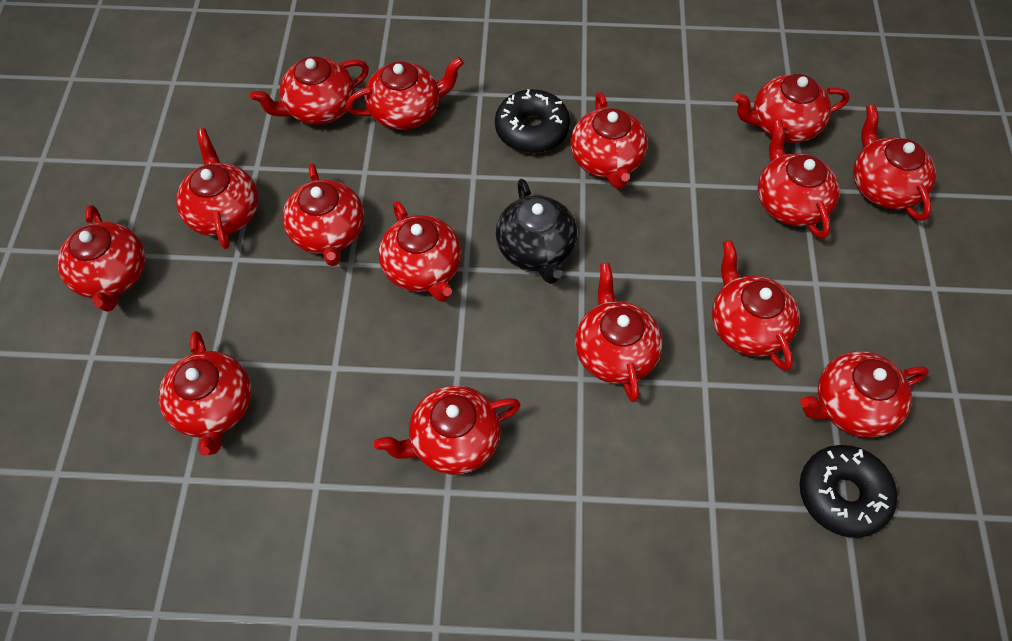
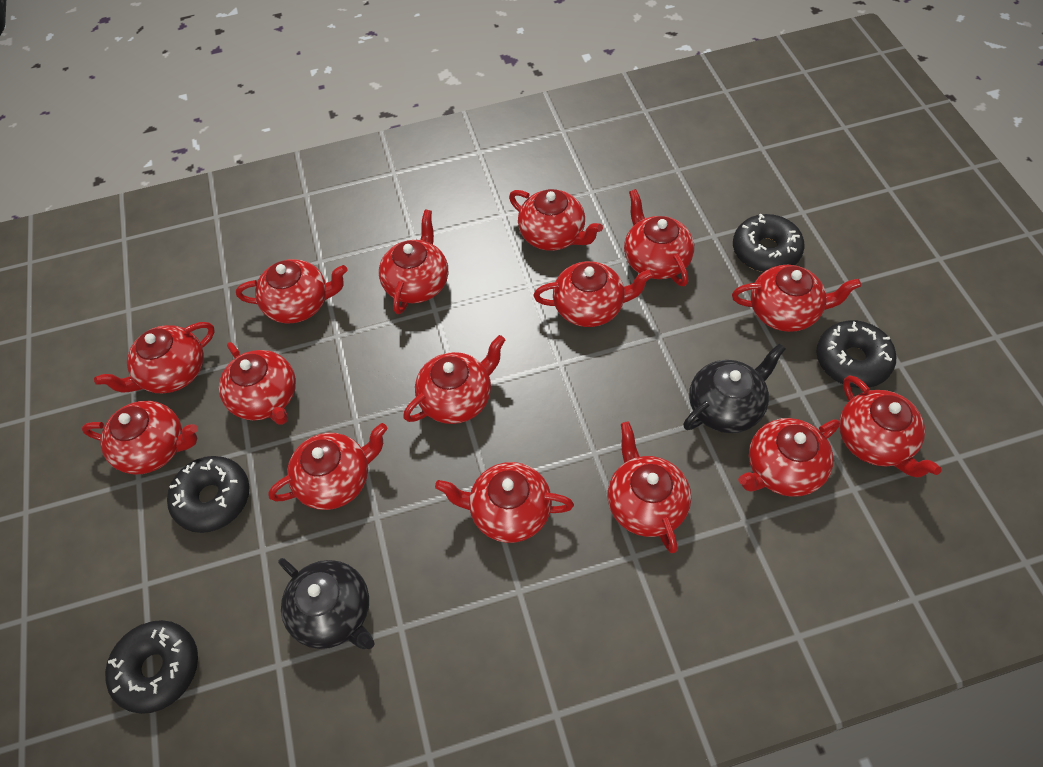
black donut: [495,89,570,153] [800,445,897,538] = 2 -> [105,620,198,714] [167,456,250,533] [733,213,805,272] [816,320,896,388] = 4
black teapot: [496,179,577,284] = 1 -> [278,558,375,649] [683,343,786,433] = 2

